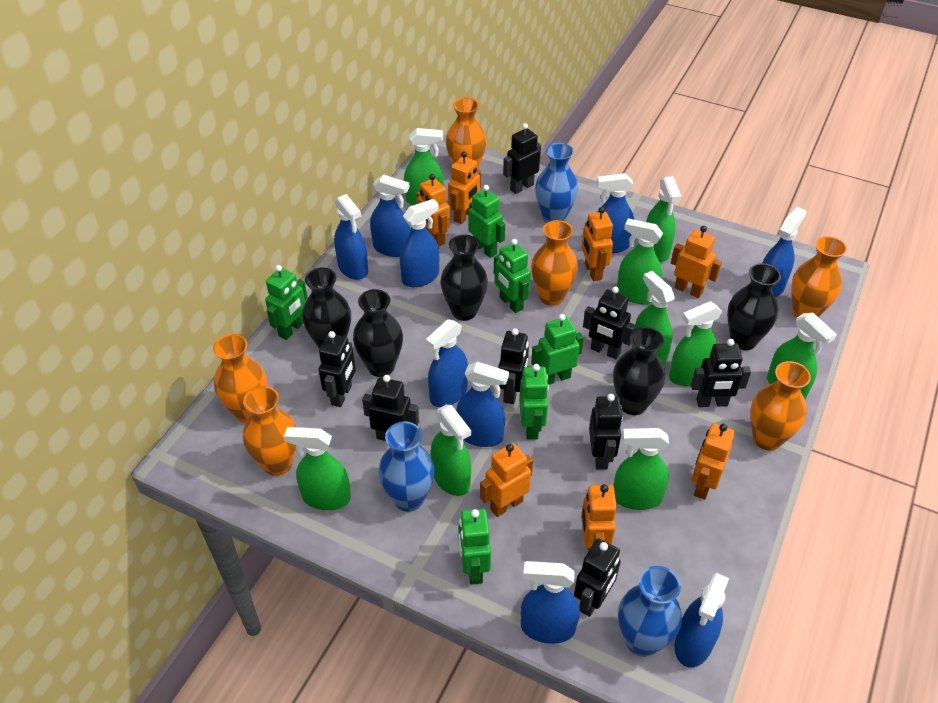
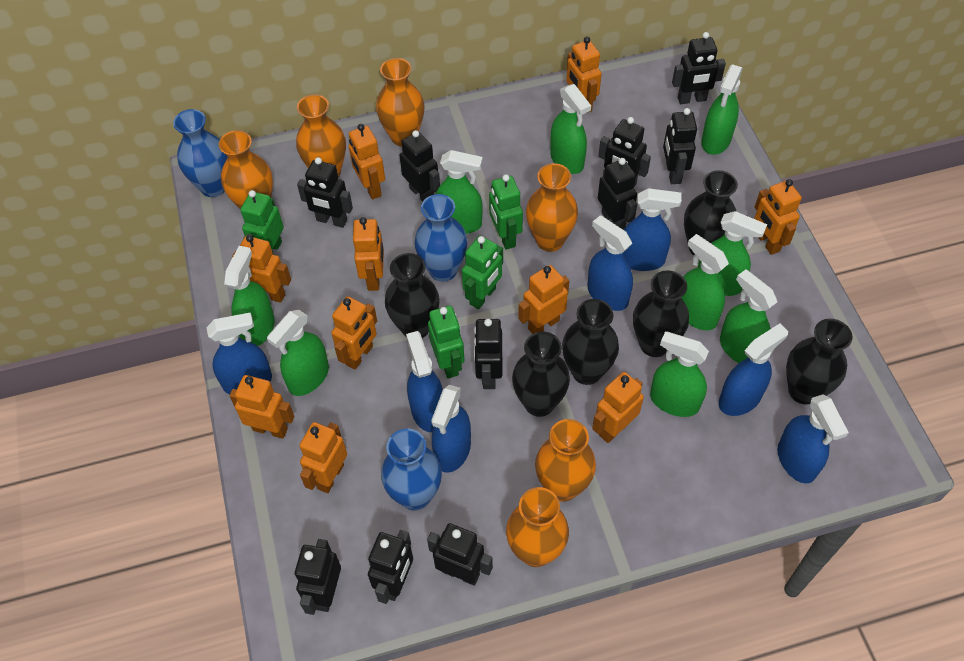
black robot: [319,331,356,407] [362,375,419,441] [498,328,529,404] [503,123,541,194] [574,539,621,617] [583,286,636,359] [589,394,623,469] [691,339,751,407] = 8 -> [295,539,341,615] [297,157,353,228] [368,530,413,604] [399,130,440,202] [427,523,493,586] [474,319,502,389] [598,117,651,187] [598,158,637,230] [663,108,697,184] [672,32,726,104] = 10
black vase: [302,267,351,349] [353,289,403,377] [441,234,488,321] [613,327,665,415] [727,263,781,350] = 5 -> [385,253,440,338] [512,332,570,417] [562,299,619,385] [633,270,689,357] [684,170,738,255] [786,319,852,404] = 6
blue spray bottle: [334,194,368,280] [370,174,411,257] [400,199,439,287] [426,319,468,407] [456,362,509,447] [521,561,580,644] [597,173,634,253] [675,573,729,667] [762,207,806,298] = 9 -> [206,313,272,394] [406,331,443,432] [431,385,471,473] [588,215,633,311] [623,188,681,271] [719,323,788,416] [777,394,849,483] = 7
green robot: [265,265,308,340] [459,509,491,585] [468,185,505,258] [494,239,531,313] [519,364,549,440] [531,314,584,385] = 6 -> [240,190,284,255] [428,306,465,379] [462,236,503,309] [489,174,523,250] = 4
orange robot: [417,174,450,247] [448,151,481,224] [480,443,533,517] [581,207,613,281] [581,484,617,551] [671,226,722,298] [692,423,735,500] = 7 -> [229,375,294,439] [232,234,291,303] [300,422,347,493] [331,296,377,370] [349,124,385,200] [353,217,384,291] [518,265,569,334] [566,37,602,113] [592,372,644,443] [754,179,802,255] = 10

